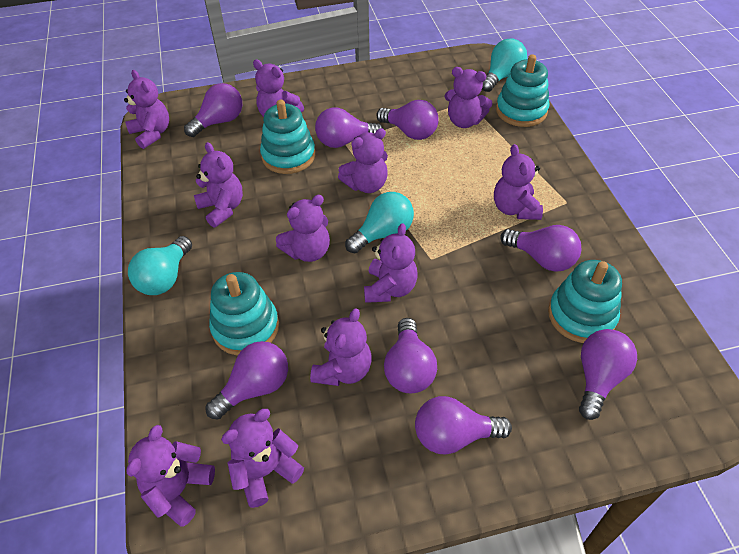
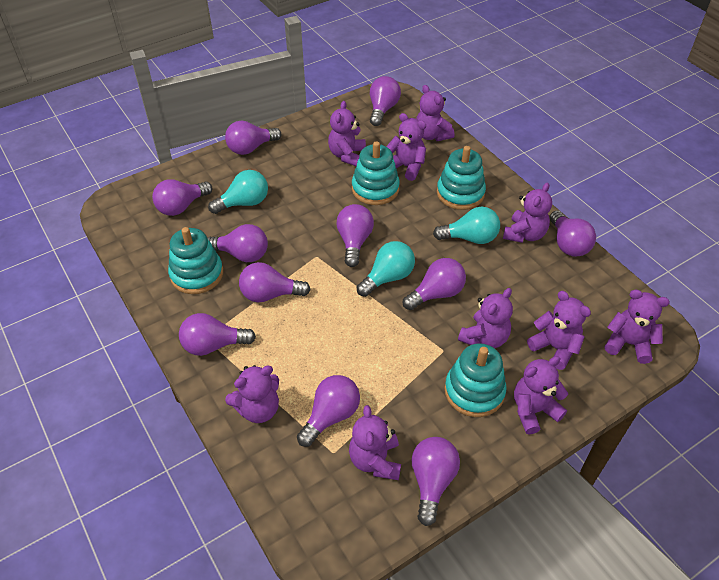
purple light bulb: [184,83,242,137] [206,341,288,420] [315,107,383,148] [376,100,439,140] [384,318,437,393] [415,396,512,455] [500,225,582,272] [579,329,637,420] = 8 -> [152,179,213,216] [179,313,256,356] [208,224,268,262] [225,121,281,155] [239,262,310,302] [297,375,360,447] [336,204,374,267] [370,76,401,126] [403,258,466,310] [412,437,460,526] [550,211,596,257] = 11
purple teddy bear: [124,70,169,149] [126,425,215,527] [194,142,243,228] [221,409,304,508] [253,59,304,117] [276,195,330,262] [310,308,372,386] [338,128,388,193] [364,223,417,303] [444,67,492,128] [494,144,543,220] = 11 -> [225,365,279,423] [328,101,366,166] [349,405,401,480] [386,113,426,181] [416,85,454,141] [458,288,513,348] [503,182,552,243] [514,356,568,435] [527,291,591,370] [605,290,670,364] = 10

